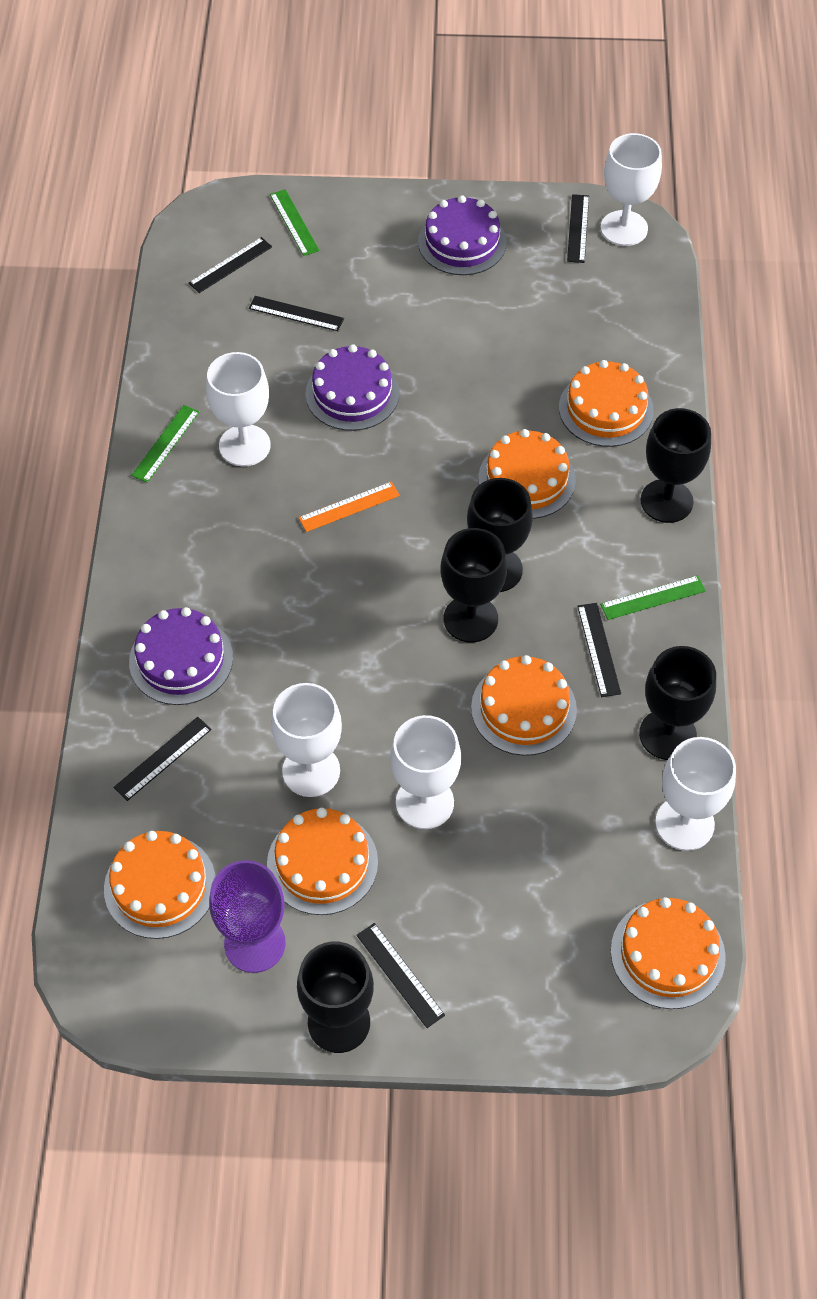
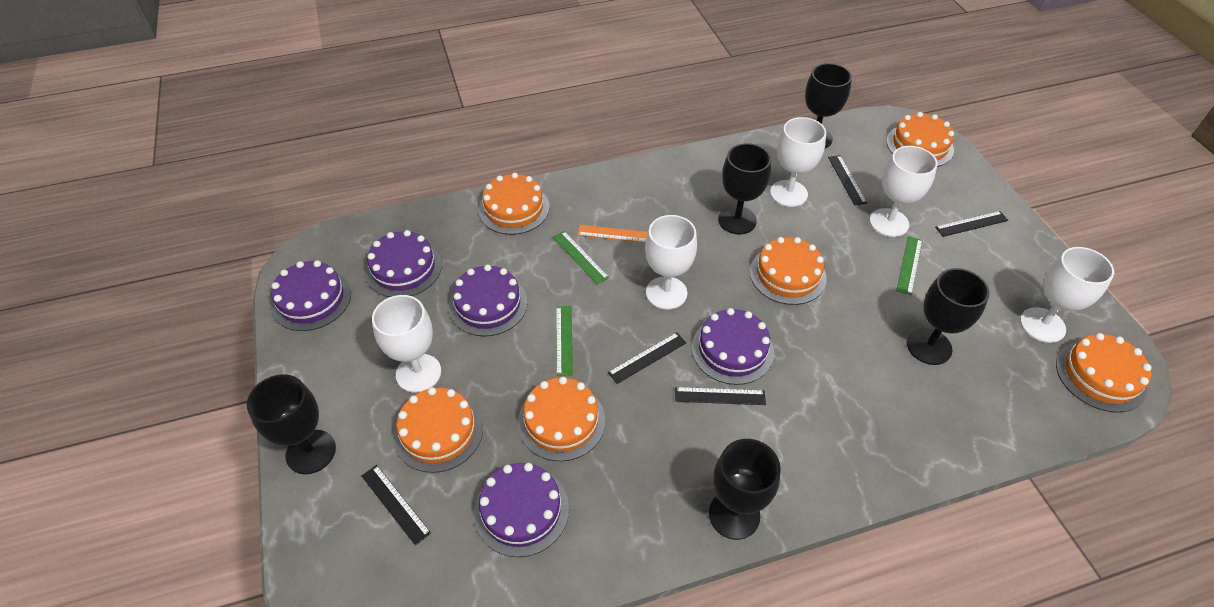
black ruler: [113,717,212,801] [189,237,272,293] [249,296,344,331] [357,923,445,1028] [567,194,589,263] [577,603,621,697] = 6 -> [362,465,431,546] [608,332,686,384] [675,387,766,405] [828,155,867,205] [935,211,1008,237] = 5
purple cake: [129,607,233,705] [305,344,400,431] [418,196,507,275] = 3 -> [271,260,351,331] [365,230,442,297] [449,264,527,336] [474,463,569,557] [692,308,774,385] = 5
purple goblet: [209,860,286,973] = 1 -> none = 0

